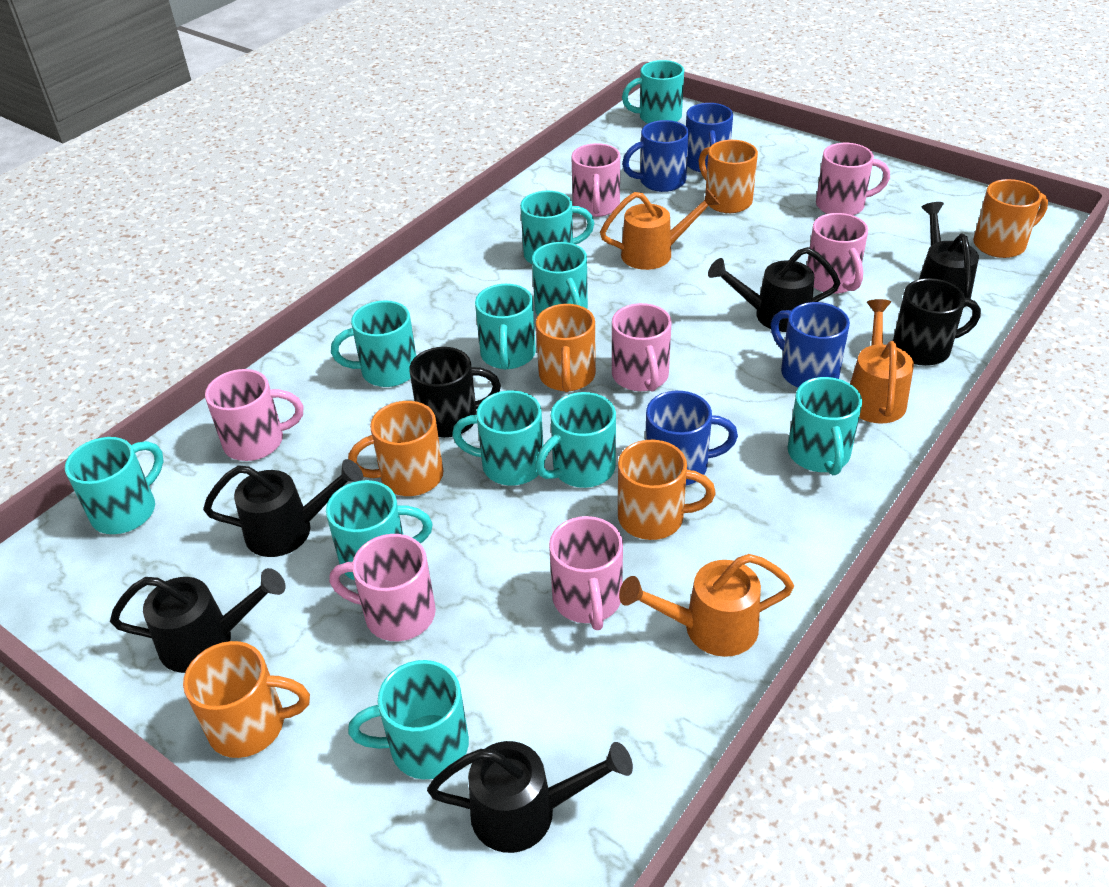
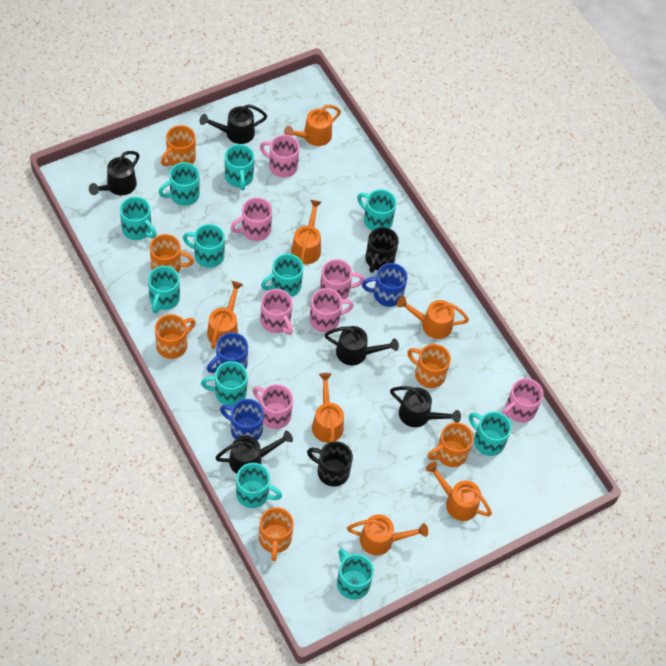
blue mug: [622,120,689,192] [645,391,738,486] [686,103,733,172] [771,302,850,388] = 4 -> [207,332,248,373] [220,399,264,440] [362,263,408,307] = 3
orange watering can: [600,189,720,270] [619,554,794,657] [850,299,914,423] = 3 -> [207,281,243,349] [284,105,341,146] [291,200,322,264] [312,373,344,443] [347,515,428,555] [397,296,469,339] [426,462,492,521] = 7

